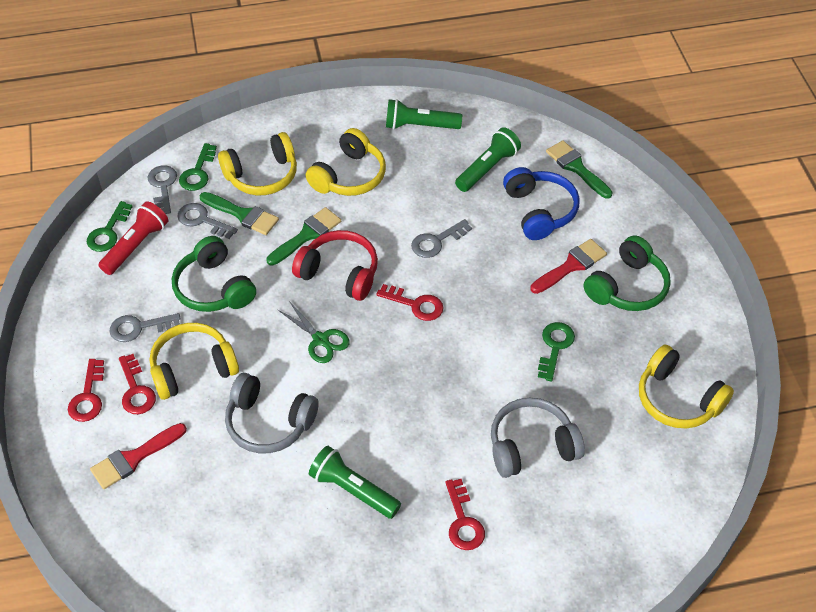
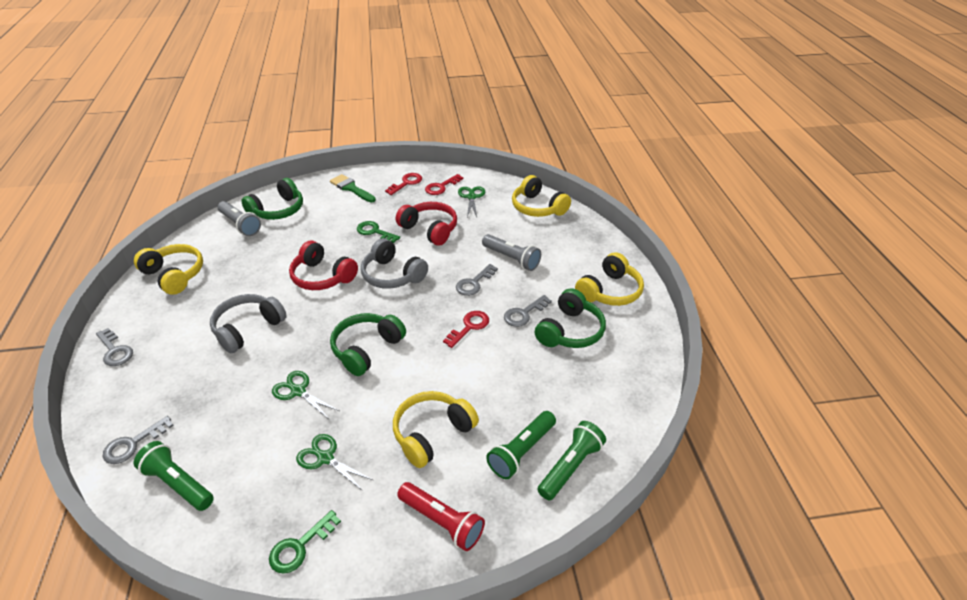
blue headphones: [503,167,580,240] = 1 -> none = 0
green brush: [200,192,279,235] [266,207,341,266] [546,140,613,199] = 3 -> [330,174,376,202] = 1
green headphones: [172,236,256,312] [584,235,671,311] = 2 -> [241,178,303,220] [330,313,406,376] [535,288,606,348] = 3
green key: [87,201,133,252] [179,143,217,191] [538,322,575,382] = 3 -> [269,510,341,574] [357,221,400,243] = 2
green scissors: [277,301,350,363] = 1 -> [272,371,339,419] [296,434,373,491] [458,186,485,217] = 3
grey flashlight: none = 0 -> [217,201,261,236] [482,234,541,271] = 2
red brush: [90,423,187,489] [531,239,607,294] = 2 -> none = 0
red headphones: [292,230,378,301] = 1 -> [289,241,358,290] [396,202,457,246] = 2
red key: [68,359,104,422] [119,354,156,414] [376,284,444,321] [445,479,485,550] = 4 -> [385,173,422,195] [425,174,464,195] [443,311,489,348] = 3

